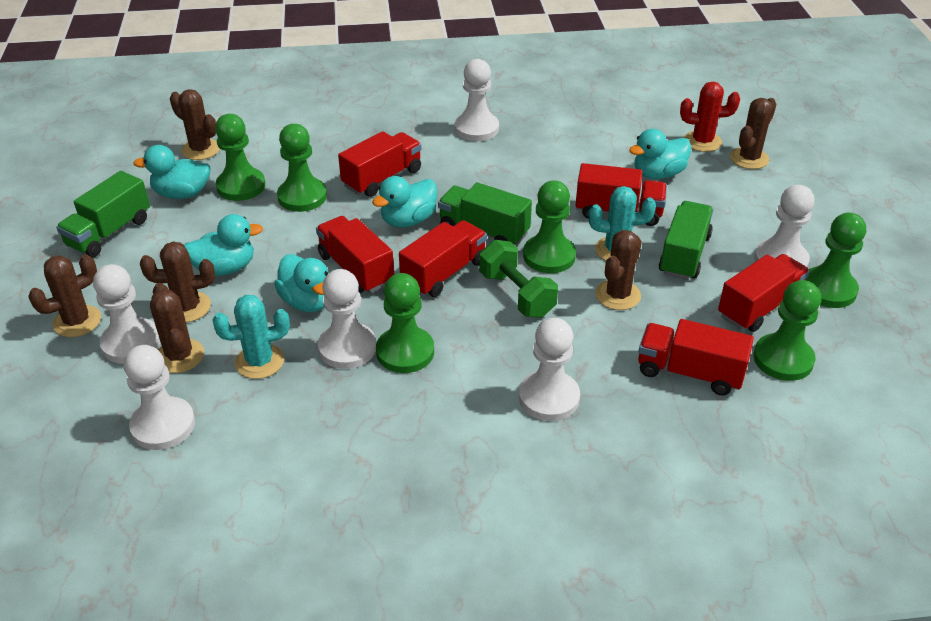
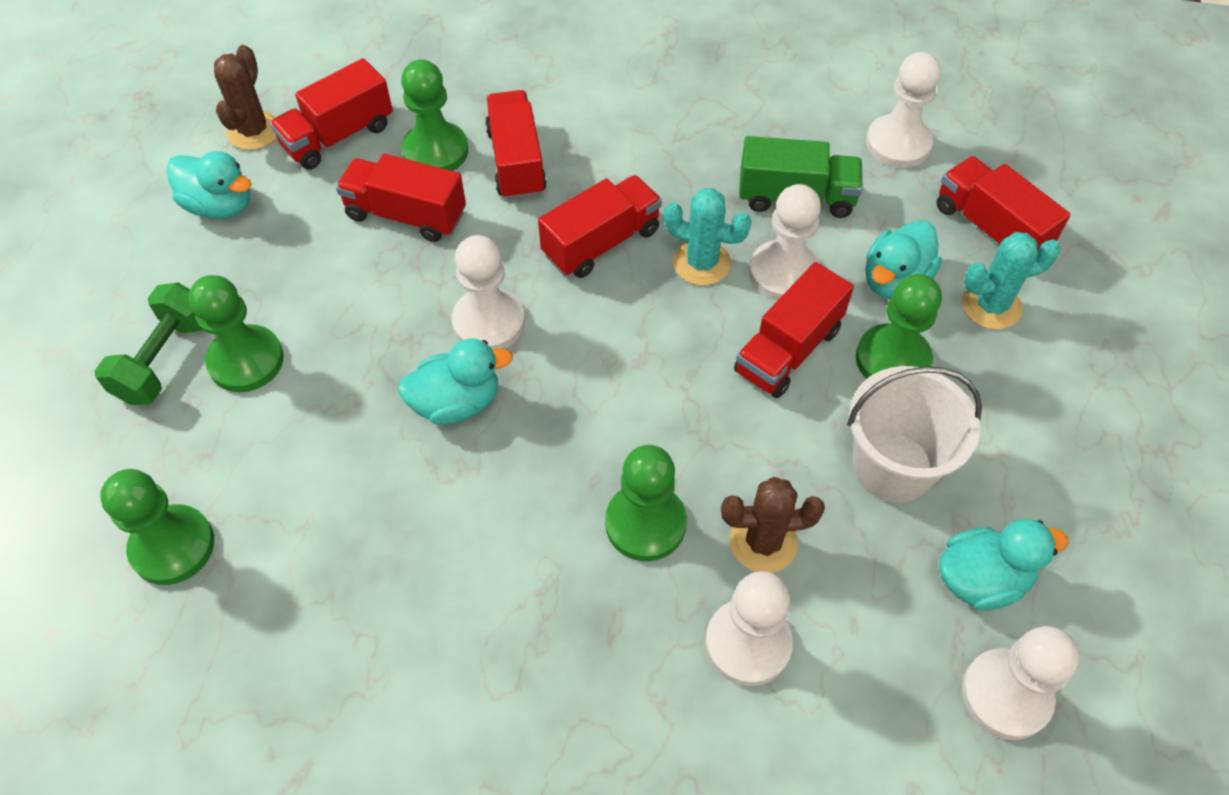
brown cactus: [28,255,101,337] [140,242,215,323] [150,283,204,373] [170,89,220,160] [595,230,642,310] [730,98,776,169] = 6 -> [214,45,277,150] [721,477,825,573] = 2
green pawn: [215,114,265,201] [277,124,327,212] [376,273,434,373] [523,180,576,273] [754,280,821,381] [806,213,866,308] = 6 -> [100,469,214,585] [189,275,284,392] [401,59,468,171] [605,445,687,561] [856,274,942,379] = 5
green truck: [56,171,150,257] [438,182,532,246] [659,201,714,280] = 3 -> [739,136,863,218] = 1
red cactus: [680,82,740,152] = 1 -> none = 0
turquoise duck: [133,145,211,199] [184,214,263,276] [274,254,329,312] [372,176,437,228] [629,129,691,179] = 5 -> [167,151,251,219] [398,338,513,425] [866,220,942,299] [939,519,1069,611] = 4
white bucket: none = 0 -> [847,366,982,503] = 1
white pawn: [93,264,160,364] [124,345,195,450] [318,269,376,369] [454,59,499,141] [519,318,580,421] [754,185,815,267] = 6 -> [452,235,525,350] [705,571,793,686] [749,184,821,300] [866,52,941,168] [962,626,1079,740] = 5

